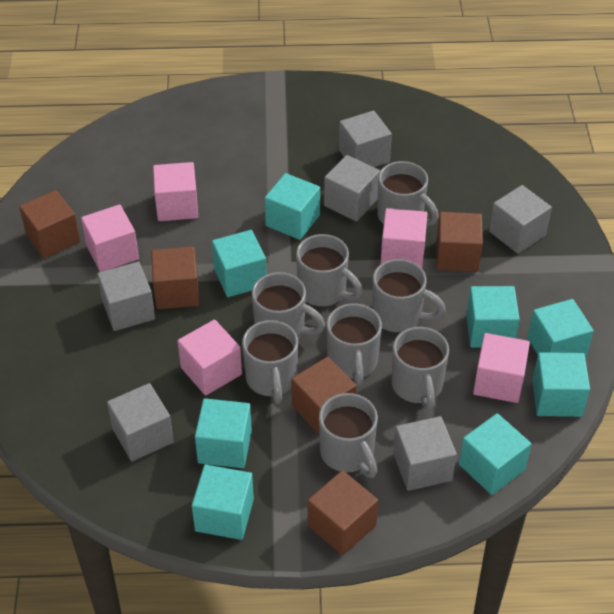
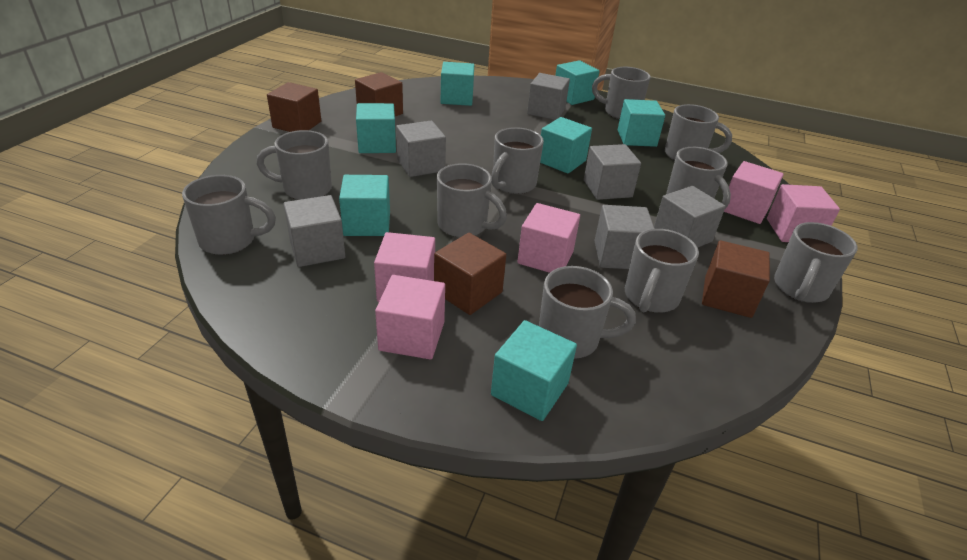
brown cube: [19,190,80,258] [151,246,200,309] [291,357,356,434] [308,470,378,556] [436,212,483,272] = 5 -> [267,82,321,132] [355,72,403,116] [434,233,506,315] [702,240,770,318] = 4
grey mug: [242,320,298,404] [252,272,325,339] [296,234,363,306] [319,393,378,478] [327,303,382,386] [372,259,446,332] [377,161,439,226] [392,327,449,411] = 8 -> [182,175,276,255] [256,130,332,200] [437,163,507,238] [491,127,544,194] [539,266,636,359] [592,67,651,119] [625,229,699,313] [665,104,732,161] [666,147,731,209] [774,222,858,303] = 10
turquoise cube: [192,465,254,540] [195,398,252,468] [212,230,267,297] [265,173,320,240] [459,413,531,495] [466,286,520,348] [528,299,594,358] [532,352,590,417] = 8 -> [339,175,390,236] [356,103,396,153] [441,62,474,106] [491,320,577,421] [540,117,592,174] [555,60,600,105] [618,99,665,147] = 7

